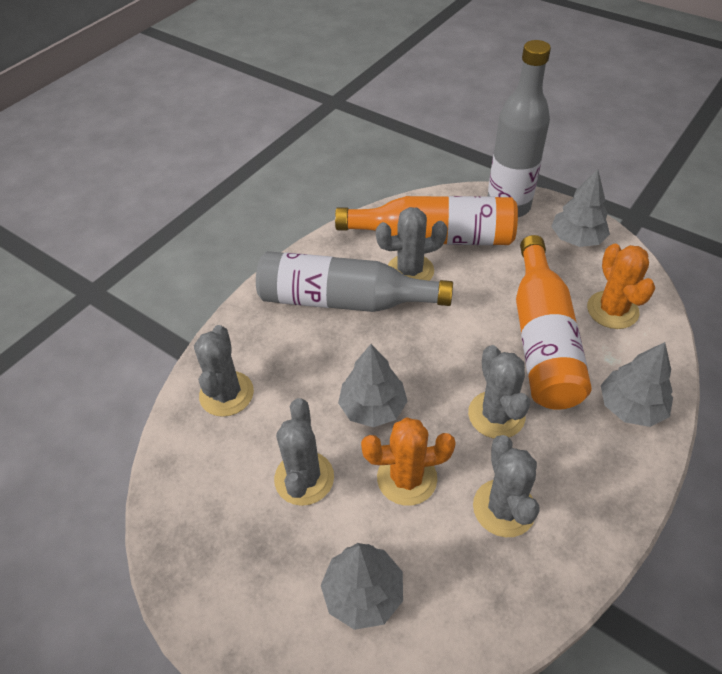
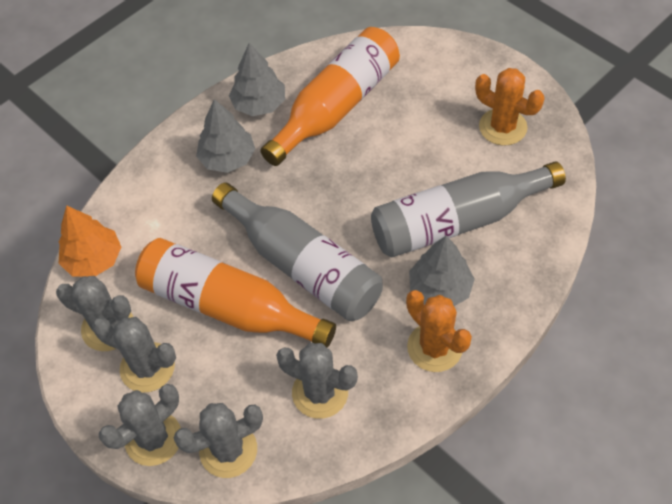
grey tree: [321,543,403,630] [338,344,408,427] [551,169,610,247] [601,342,673,427] = 4 -> [196,99,255,173] [229,43,285,116] [409,236,475,306] = 3
orange tree: none = 0 -> [59,205,121,277] = 1

